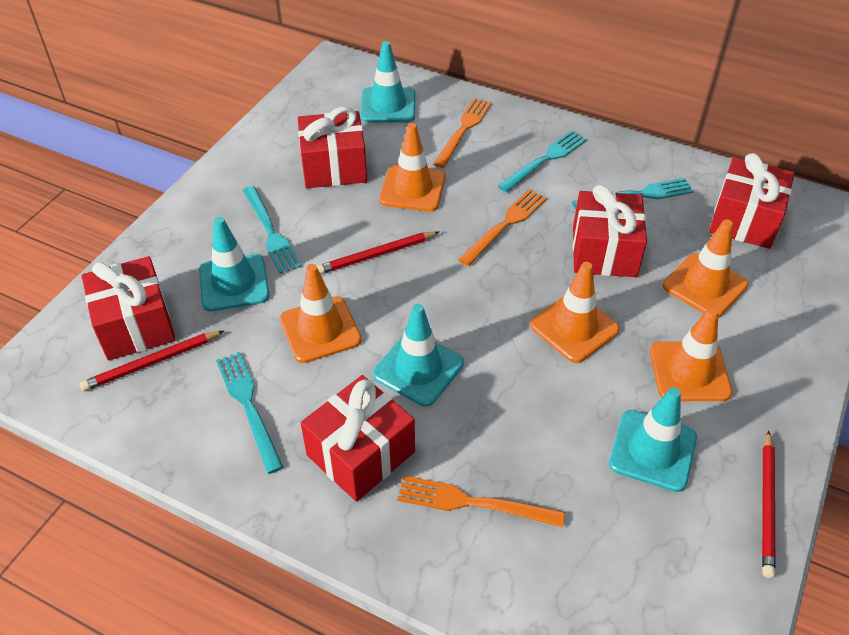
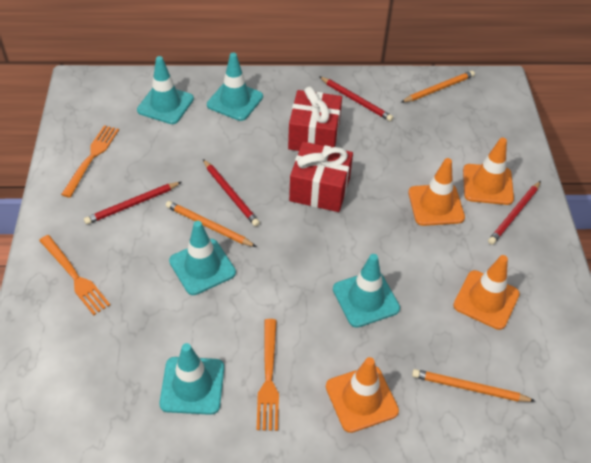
orange pencil: none = 0 -> [166,201,256,247] [401,71,475,103] [412,369,535,402] = 3
orange traffic cone: [280,264,362,363] [379,123,445,211] [530,262,620,363] [650,307,732,401] [663,219,748,318] = 5 -> [326,357,399,433] [408,158,465,226] [453,255,520,330] [463,137,514,205] = 4
red gift: [82,256,176,361] [298,107,367,188] [301,375,415,502] [573,185,647,277] [709,153,795,249] = 5 -> [288,86,342,151] [289,142,353,212] = 2
red pencil: [80,331,224,391] [317,231,439,274] [762,431,775,578] = 3 -> [84,182,181,224] [203,159,260,227] [319,76,393,121] [488,181,541,245] = 4
turquoise fork: [216,352,283,474] [243,186,301,274] [498,130,587,192] [572,178,694,209] = 4 -> none = 0
turquoise traffic cone: [199,217,269,311] [360,41,415,123] [373,304,464,407] [609,387,697,492] = 4 -> [137,56,194,124] [159,343,224,415] [169,221,236,295] [207,53,263,121] [333,254,400,328] = 5

